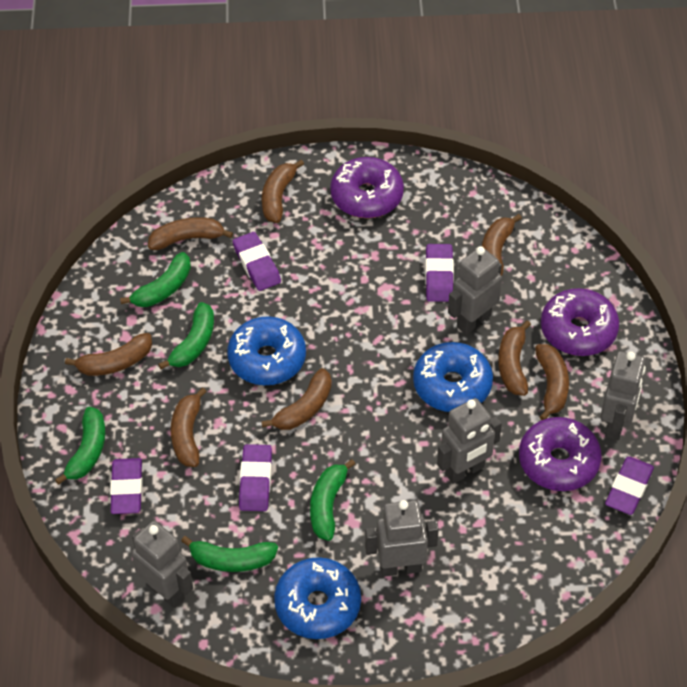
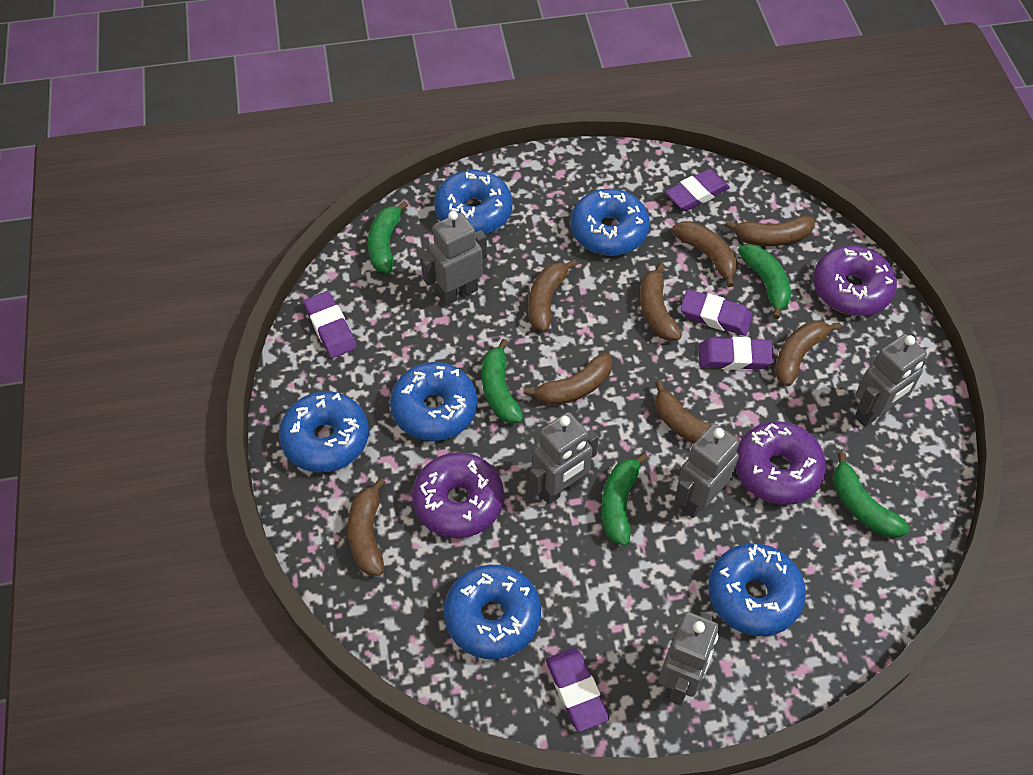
blue donut: [227,316,306,385] [274,557,361,639] [413,342,493,412] = 3 -> [279,391,369,473] [390,362,478,441] [434,170,512,234] [444,565,541,659] [570,189,650,256] [708,543,806,636] = 6

